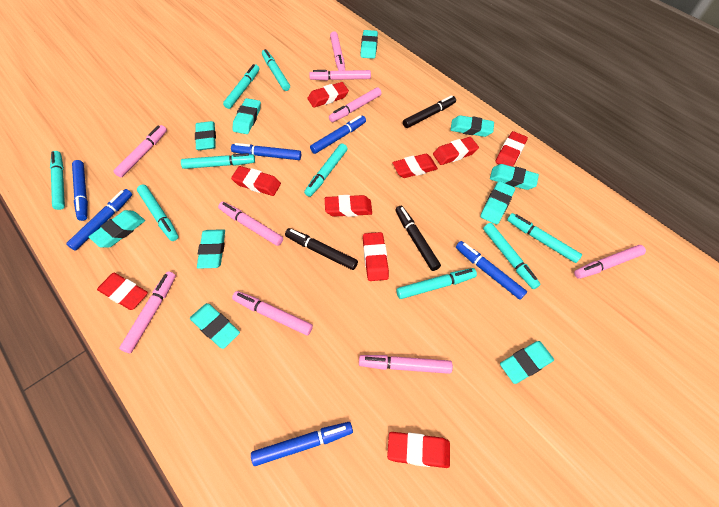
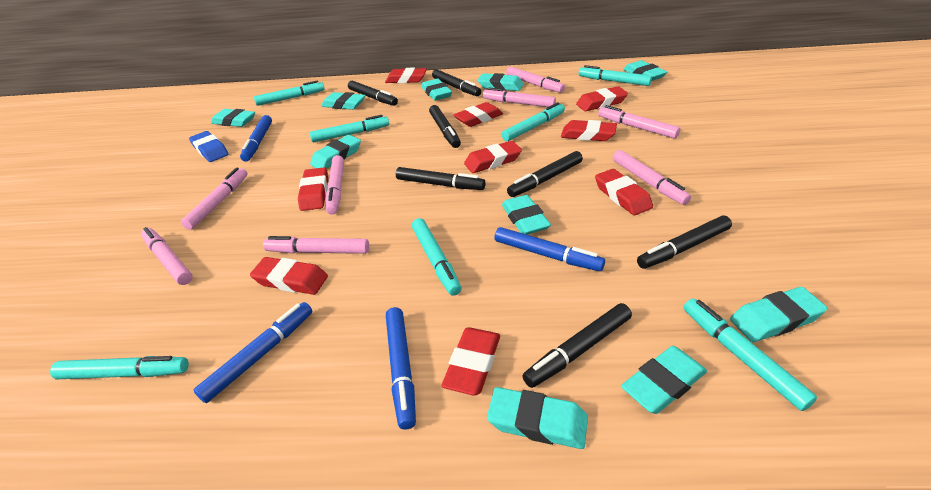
black marker: [285,228,358,270] [395,206,441,271] [403,95,456,128] = 3 -> [348,81,398,106] [396,167,486,190] [429,105,461,148] [432,69,481,96] [507,151,583,197] [523,303,632,388] [637,216,732,269] = 7
blue eraser: none = 0 -> [189,131,229,162] = 1
blue marker: [66,189,132,251] [72,160,88,221] [231,143,301,160] [251,422,353,466] [310,115,366,154] [456,241,527,300] = 6 -> [194,302,313,403] [240,115,272,161] [386,307,416,430] [495,227,605,271] = 4
pink marker: [113,125,167,177] [119,271,176,353] [218,201,283,246] [232,291,313,336] [309,70,371,81] [329,87,382,122] [330,31,345,71] [359,355,453,374] [574,245,646,279] = 9 -> [141,227,193,285] [181,168,248,230] [263,236,369,254] [326,155,344,215] [483,87,556,107] [506,67,565,93] [598,105,680,139] [613,150,691,205] = 8
turquoise marker: [50,151,65,210] [137,185,178,241] [181,153,255,169] [223,64,260,109] [262,49,290,91] [304,143,348,197] [396,268,477,299] [483,223,541,289] [507,213,582,263] = 9 -> [50,356,189,379] [254,81,325,106] [310,115,389,142] [412,218,462,296] [501,102,565,141] [579,65,652,86] [684,298,817,411] = 7

